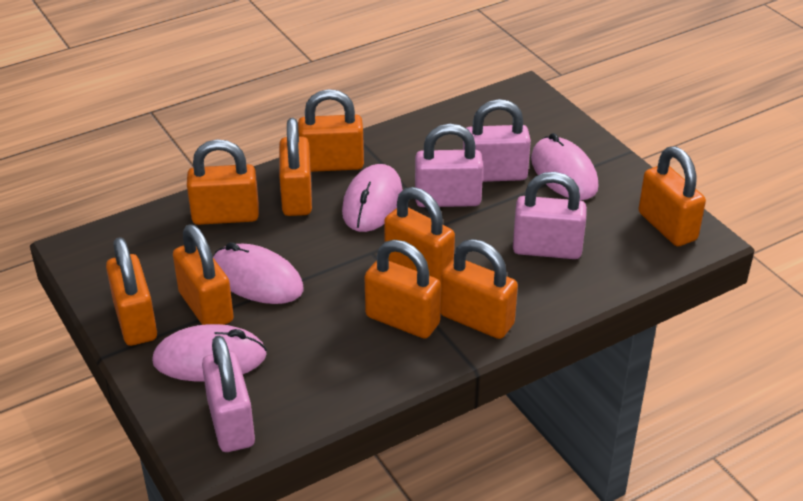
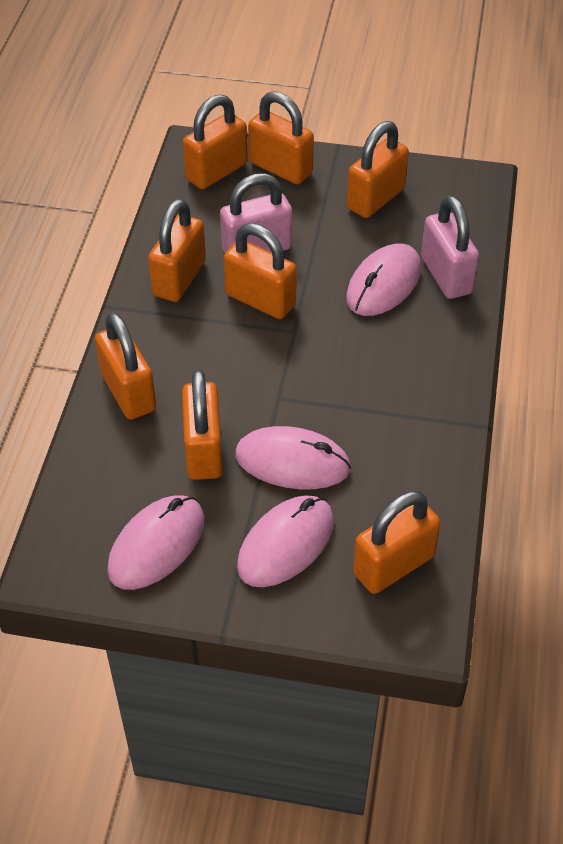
orange padlock: [106,237,157,346] [173,224,234,325] [187,139,259,225] [279,118,312,216] [298,89,364,172] [365,240,441,338] [384,187,455,282] [441,239,518,339] [638,146,706,246] = 9 -> [95,312,156,420] [148,199,206,302] [182,369,223,480] [183,94,248,189] [224,223,297,319] [248,91,314,184] [347,121,409,218] [353,491,441,594] = 8
pink padlock: [202,335,255,452] [415,124,483,207] [463,99,531,182] [513,172,587,259] = 4 -> [220,173,292,253] [421,195,479,299] = 2

